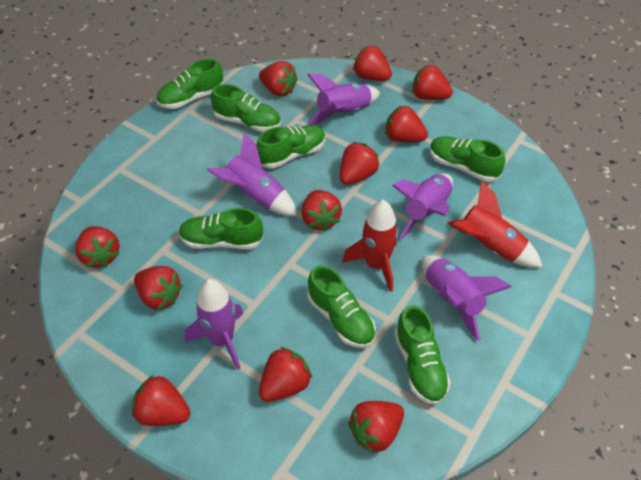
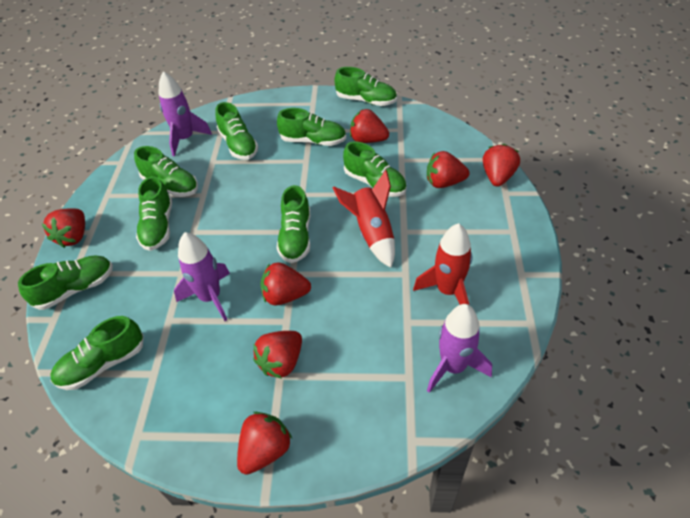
green shoe: [156,58,223,109] [179,208,264,249] [211,84,281,132] [256,125,326,168] [307,266,376,348] [394,305,451,405] [430,136,505,182] = 7 -> [18,256,113,310] [50,316,144,390] [134,146,198,197] [136,176,172,251] [215,102,258,160] [277,108,346,146] [277,185,310,263] [334,67,397,106] [343,142,406,197] = 9
purple rocket: [184,279,243,370] [207,132,298,216] [307,73,380,125] [392,173,453,239] [422,255,511,341] = 5 -> [159,71,212,156] [174,232,230,321] [427,304,492,393] = 3
red strawberry: [75,226,120,268] [132,375,190,426] [134,266,183,310] [259,61,298,97] [259,347,312,402] [301,190,342,232] [340,142,380,185] [348,401,404,454] [353,46,392,81] [385,105,428,142] [412,65,453,100] = 11 -> [42,208,85,248] [237,412,292,475] [253,331,302,379] [260,262,311,306] [350,109,389,143] [427,151,469,188] [483,144,520,187] = 7

